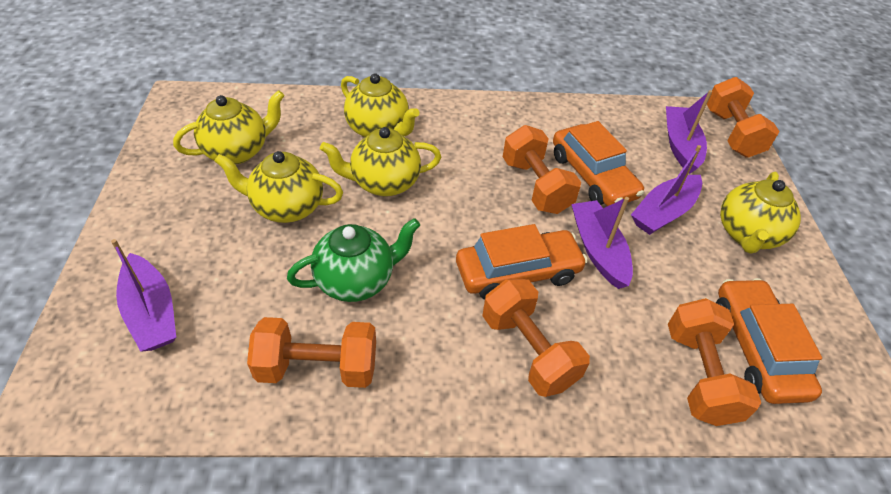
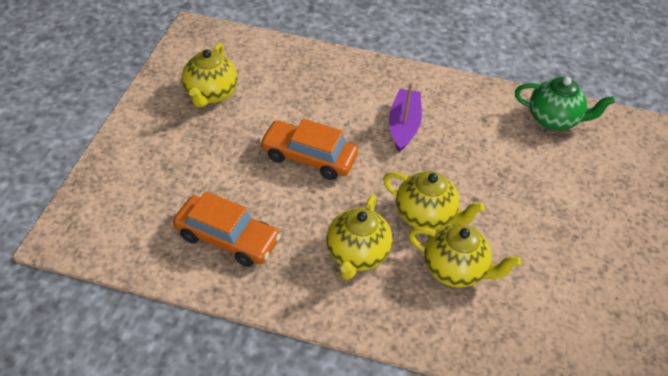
orange car: [456,224,588,300] [553,121,644,206] [716,278,822,404] = 3 -> [173,191,281,267] [260,119,358,180] = 2
orange dumbbell: [247,317,376,388] [483,279,590,397] [503,125,581,214] [668,298,761,426] [707,77,779,158] = 5 -> none = 0
purple boat: [111,239,176,352] [571,197,633,289] [631,145,702,235] [666,90,712,174] = 4 -> [389,82,422,152] = 1
yellow teapot: [173,90,285,164] [215,151,343,223] [320,127,441,196] [341,74,420,137] [720,172,801,254] = 5 -> [182,43,238,108] [326,195,393,280] [383,171,485,230] [408,224,522,288] = 4

